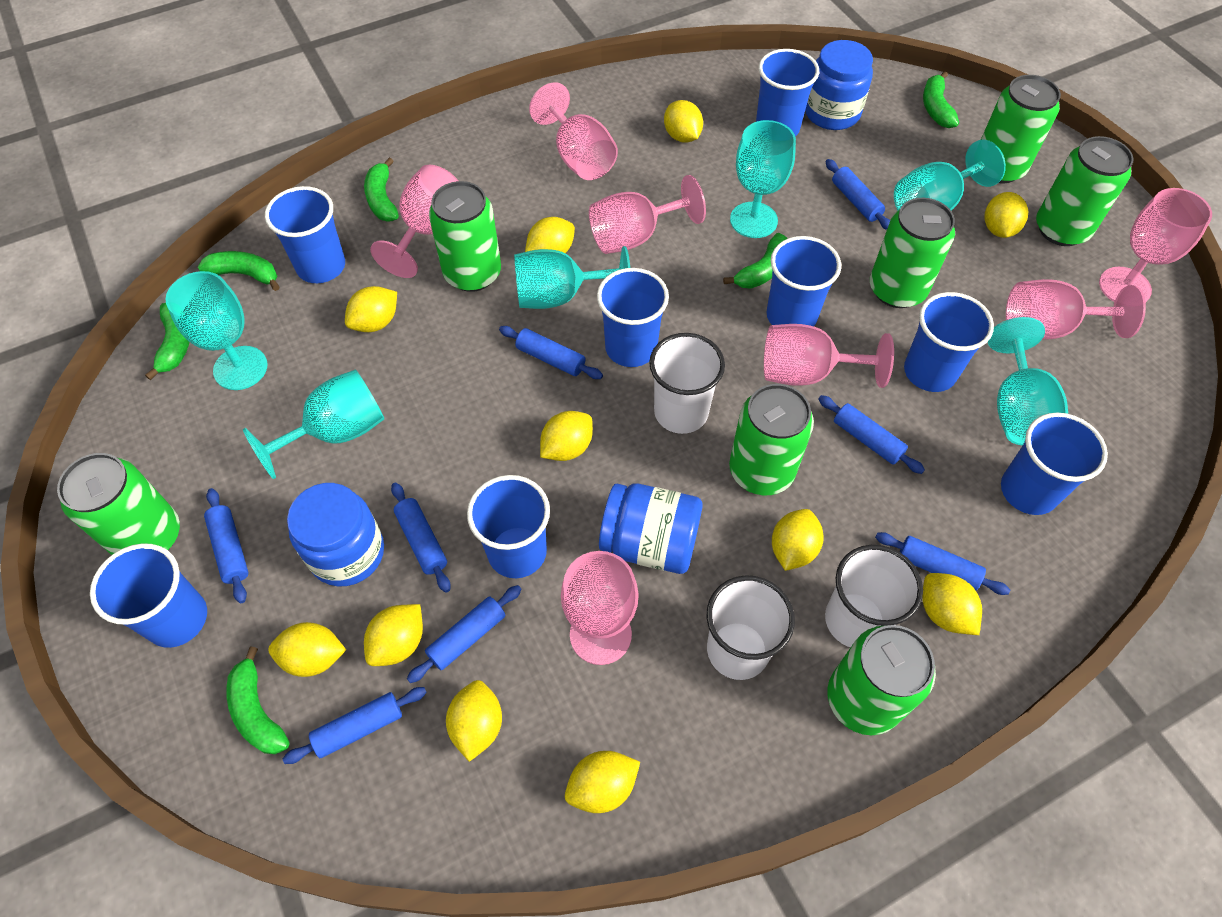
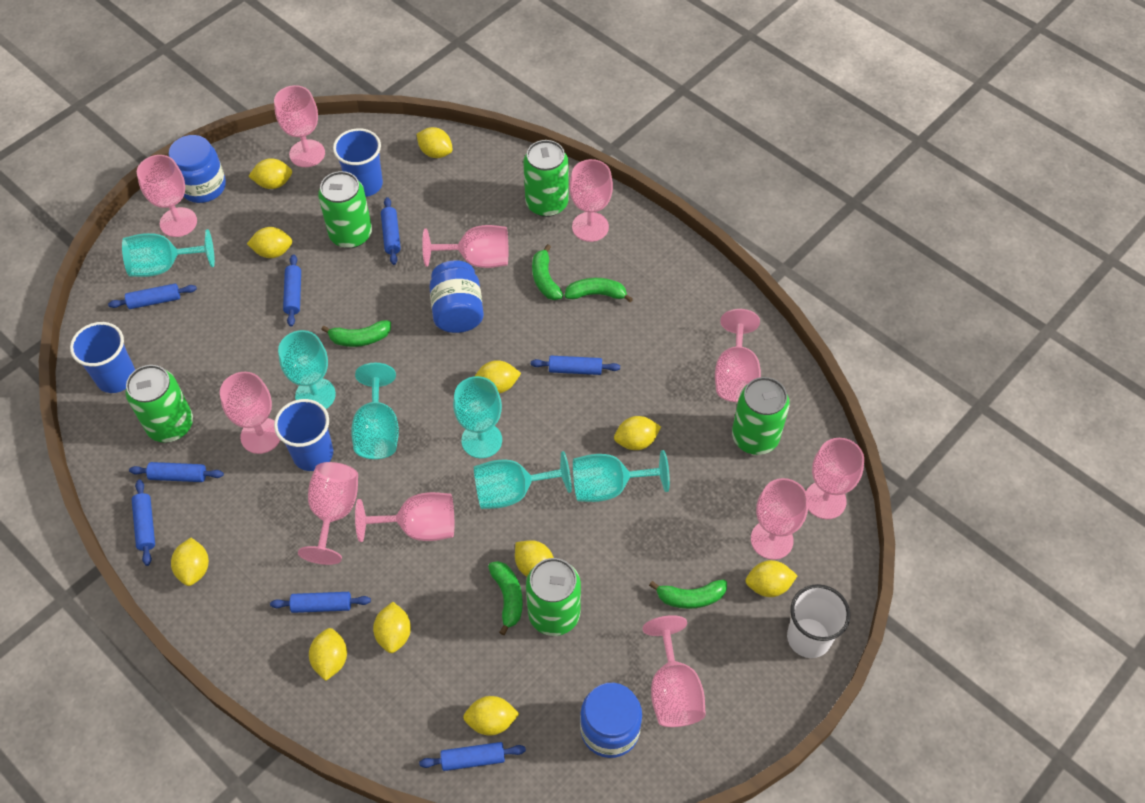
blue cup: [90,543,207,648] [265,186,345,283] [467,475,550,578] [597,268,669,367] [756,49,819,136] [766,236,841,326] [904,292,994,392] [1001,413,1108,515] = 8 -> [70,322,135,393] [274,399,333,471] [333,128,383,197] = 3
green banana: [145,303,189,380] [198,251,280,291] [226,646,290,754] [364,158,399,221] [723,233,788,289] [923,71,959,128] = 6 -> [321,320,391,347] [488,561,523,635] [532,244,563,300] [565,278,633,302] [649,580,727,609] = 5
green can: [57,453,180,555] [429,181,501,292] [729,384,814,495] [827,625,936,735] [870,198,955,308] [981,75,1061,183] [1036,136,1134,246] = 7 -> [126,365,193,443] [318,171,372,248] [523,140,569,217] [526,558,581,636] [732,377,790,455] = 5
pink goblet: [370,165,458,278] [529,82,618,180] [561,551,638,665] [589,175,706,254] [764,324,894,388] [1006,279,1146,340] [1099,188,1212,302] = 7 -> [137,155,197,237] [220,372,280,454] [274,85,325,167] [298,462,358,565] [355,492,454,542] [422,225,508,268] [570,159,613,242] [642,615,706,727] [715,309,761,402] [751,478,808,560] [806,438,864,519] = 11
white cup: [649,333,725,434] [707,575,795,680] [825,545,923,647] = 3 -> [787,584,850,658] = 1

